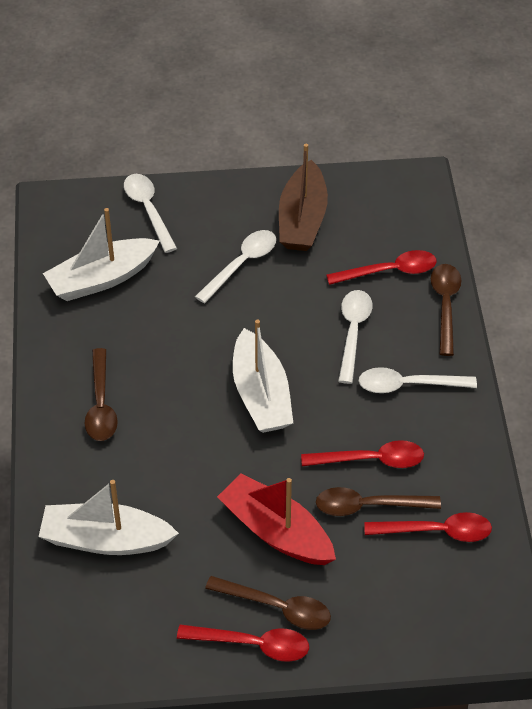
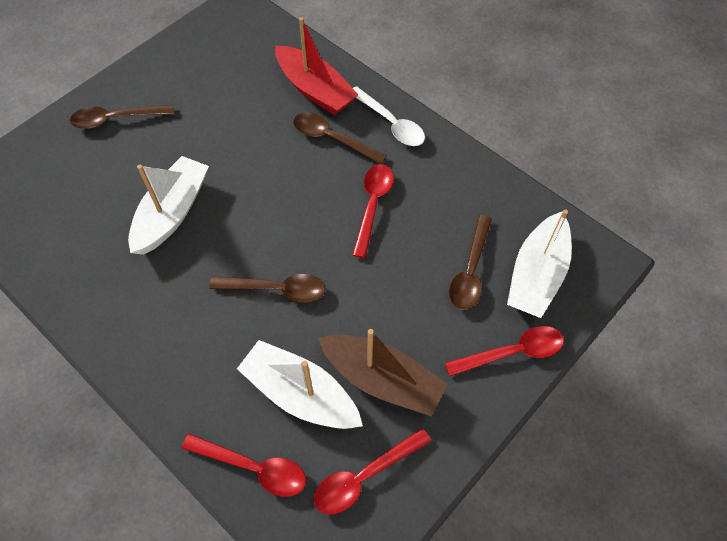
white spoon: [124,174,177,253] [195,230,276,303] [338,290,372,384] [359,367,477,393] = 4 -> [353,86,425,146] = 1

